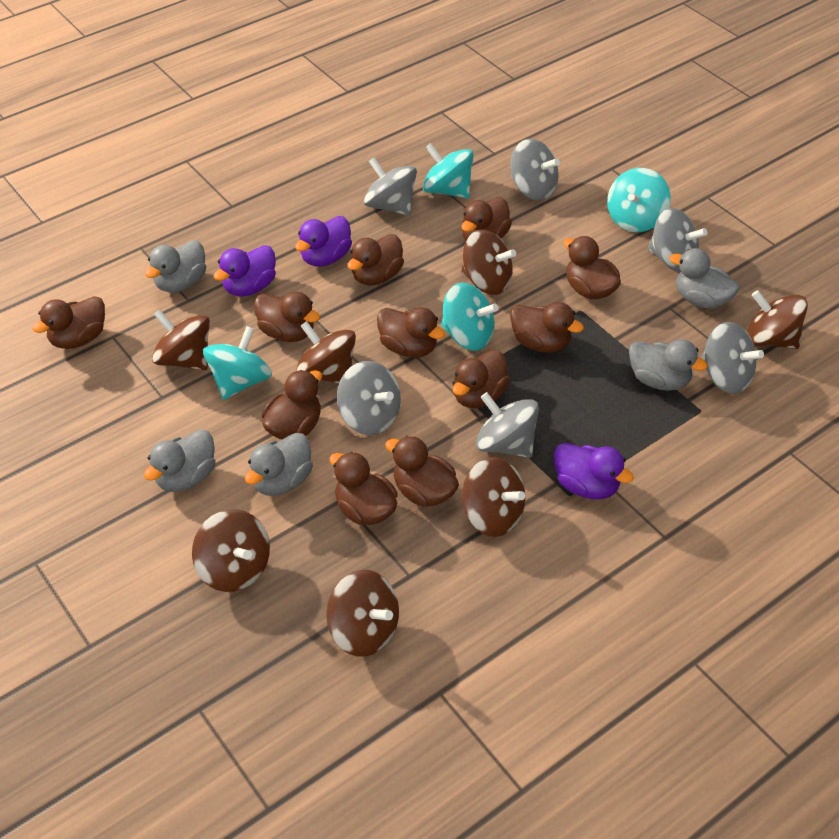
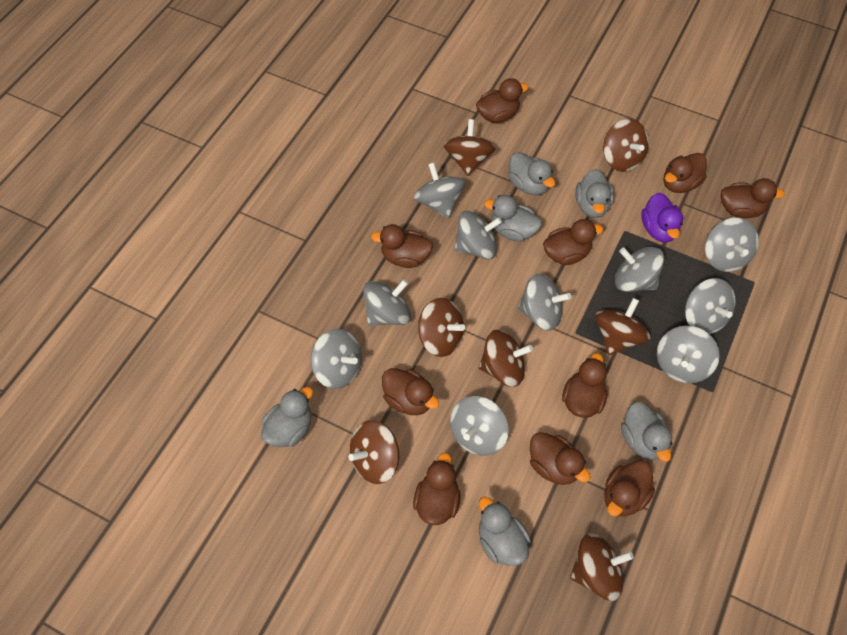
brown duck: [32,296,105,349] [254,292,320,342] [262,370,322,439] [329,452,398,525] [347,234,404,286] [377,307,445,358] [385,436,459,506] [453,350,510,408] [462,197,512,241] [510,302,584,353] [564,236,621,299] = 11 -> [371,224,433,268] [382,368,439,415] [413,453,461,525] [476,78,529,123] [530,432,590,485] [543,219,603,265] [562,353,607,418] [604,461,655,516] [664,153,707,193] [721,178,785,219] = 10
grey duck: [144,429,216,492] [145,240,206,293] [245,433,313,496] [629,339,708,391] [669,248,740,309] = 5 -> [261,387,313,447] [479,497,531,566] [484,195,542,242] [508,152,555,195] [576,169,614,218] [621,402,673,462] = 6
grey spinning top: [337,361,401,435] [364,157,417,216] [476,392,539,458] [510,139,560,200] [648,208,707,272] [701,322,764,394] = 6 -> [311,329,362,389] [363,279,411,326] [414,162,465,218] [450,396,509,456] [454,211,502,259] [518,274,571,331] [615,247,665,292] [657,326,720,383] [685,278,736,334] [705,217,759,272] = 10
purple duck: [214,245,276,297] [295,216,352,267] [554,442,634,499] = 3 -> [641,193,683,242] = 1
turquoise spinning top: [203,326,272,400] [423,143,473,198] [441,283,498,351] [607,168,671,232] = 4 -> none = 0

